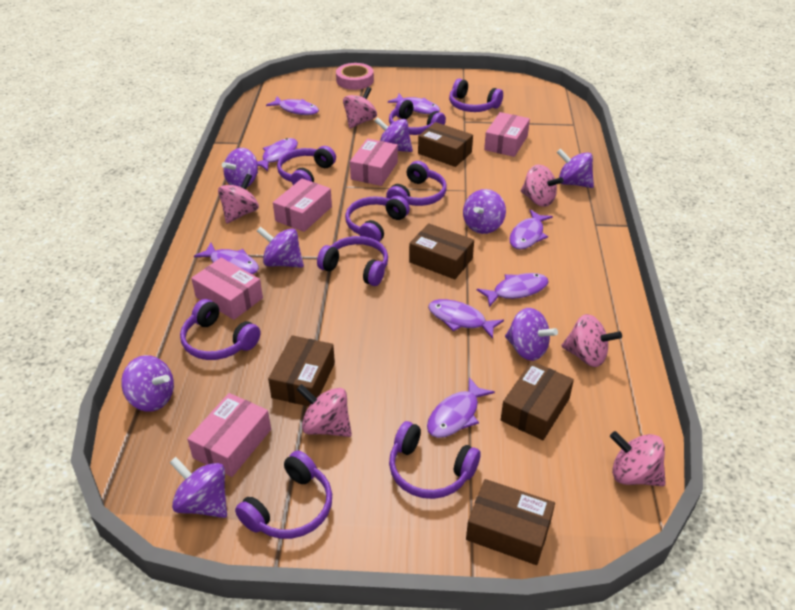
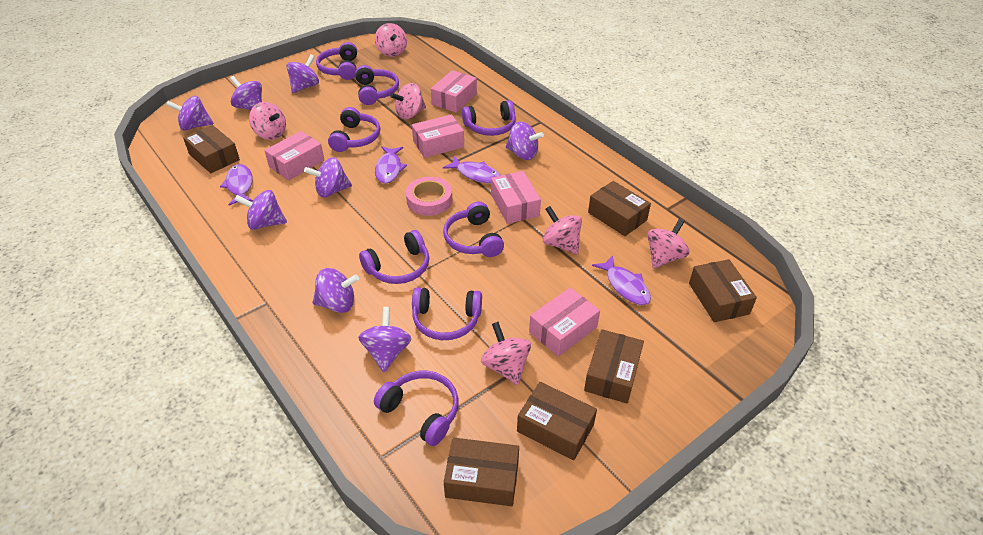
brown box: [268,335,335,406] [409,223,474,279] [418,122,473,167] [466,479,555,565] [501,361,574,440] = 5 -> [183,125,240,173] [444,437,519,506] [517,382,597,460] [584,329,644,404] [588,181,651,236] [689,259,757,322] = 6
purple fish: [194,243,259,274] [257,138,298,171] [266,97,319,115] [388,94,440,114] [427,377,495,438] [428,299,504,339] [477,273,549,307] [509,209,553,250] = 8 -> [220,164,253,206] [375,147,407,183] [443,156,501,183] [592,256,651,305] = 4
purple headphones: [180,299,261,360] [235,451,332,539] [277,146,336,185] [317,236,388,286] [345,196,410,242] [386,161,447,206] [389,98,446,135] [389,421,480,499] [449,79,503,112] = 9 -> [316,42,357,80] [328,107,380,152] [355,65,399,105] [359,230,429,284] [374,371,459,446] [412,287,482,340] [443,202,504,257] [462,100,516,136] = 8

